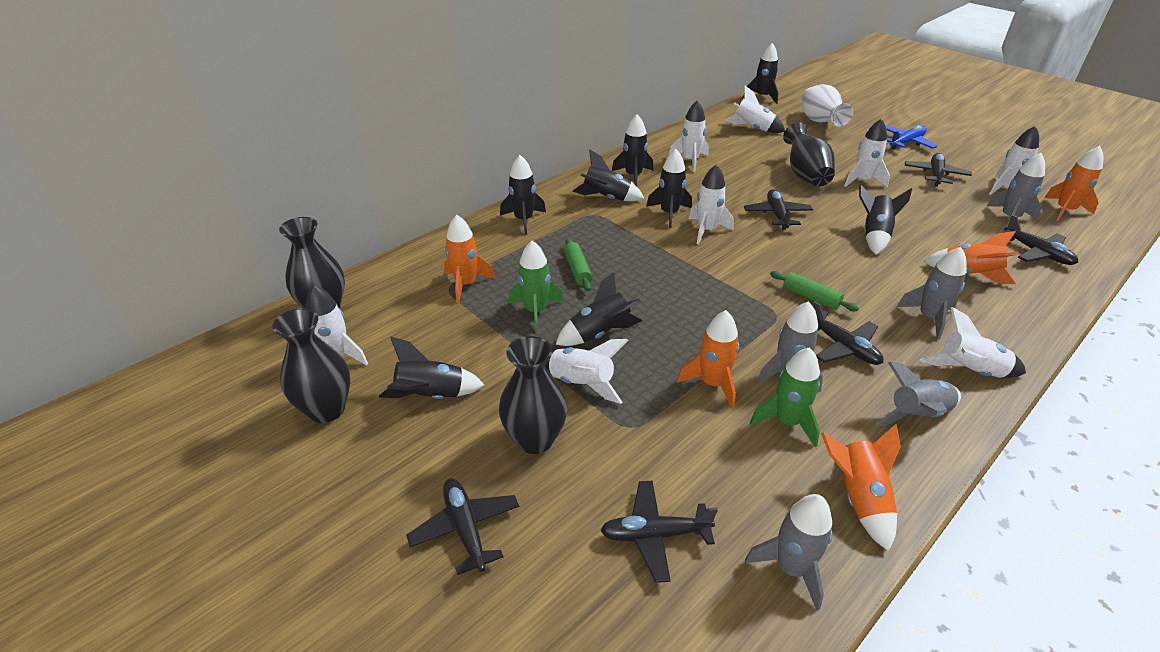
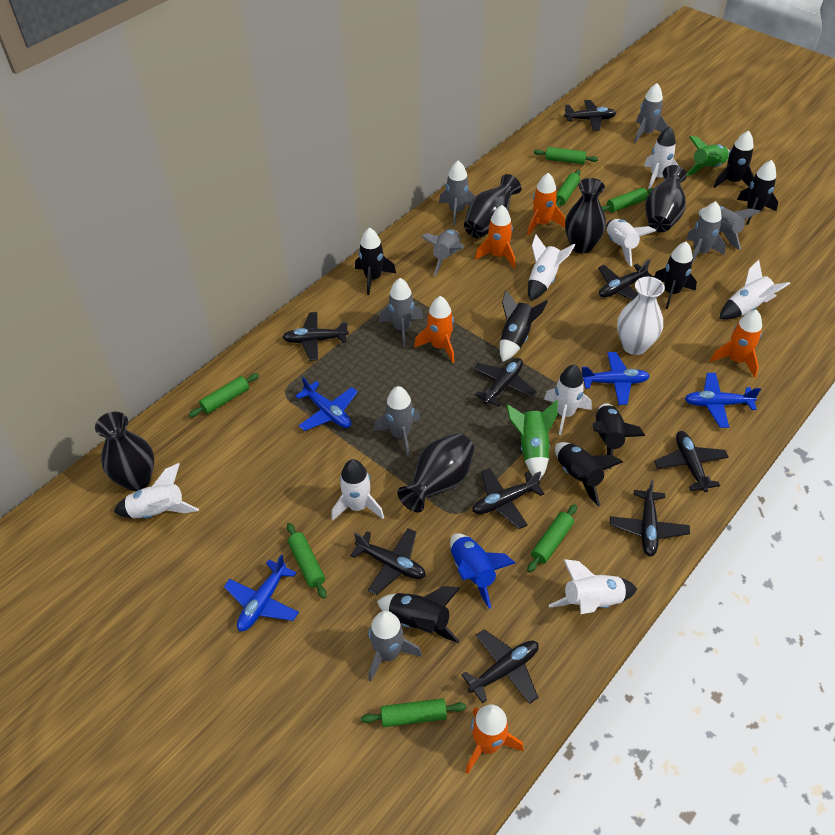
black plane: [406,478,519,575] [600,481,718,583] [744,189,813,230] [813,301,884,365] [905,153,972,187] [1002,215,1078,265] = 6 -> [282,312,349,361] [350,528,426,595] [461,629,539,704] [472,468,545,529] [473,358,537,407] [564,100,616,131] [598,259,653,300] [610,480,690,557] [654,431,729,492] = 9
black vase: [272,308,351,423] [279,217,345,309] [499,336,568,454] [783,122,835,187] = 4 -> [95,412,154,491] [398,433,474,512] [464,174,522,238] [565,178,606,254] [645,165,687,232] = 5
blue plane: [886,125,937,149] = 1 -> [224,554,299,631] [295,377,358,431] [581,352,650,405] [685,373,761,428] = 4
blue rocket: none = 0 -> [450,533,515,609] = 1
green rolling pin: [564,238,592,291] [770,271,859,311] = 2 -> [189,373,259,417] [287,523,326,599] [361,698,466,727] [527,504,577,573] [534,147,598,164] [556,170,581,207] [601,188,654,212] = 7
grey rocket: [745,494,832,611] [756,301,823,392] [875,362,961,427] [897,247,967,339] [987,153,1045,228] = 5 -> [368,611,422,682] [374,386,421,457] [379,278,423,347] [422,229,464,276] [439,160,476,226] [634,83,668,143] [686,201,726,263] [699,206,761,250] = 8

